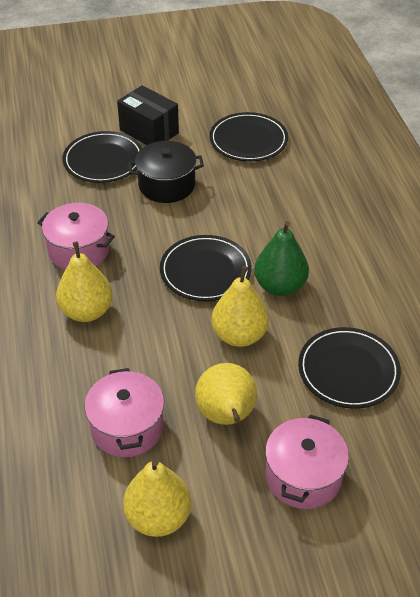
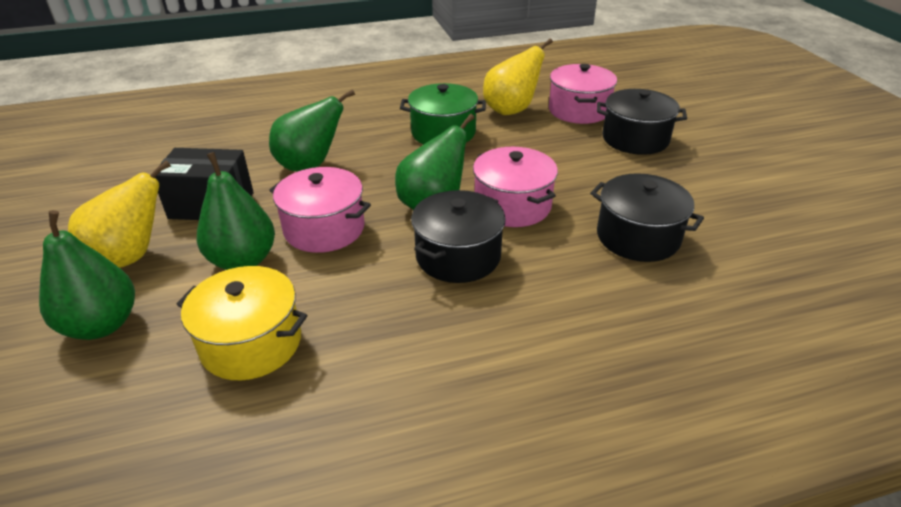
black plate: [63,131,142,183] [160,235,252,301] [209,112,288,161] [298,327,401,409] = 4 -> none = 0
black pot: [128,141,204,203] = 1 -> [411,190,506,283] [590,173,704,262] [597,89,687,155] = 3
green pear: [254,221,309,296] = 1 -> [39,210,135,340] [197,152,275,270] [269,89,355,171] [395,114,475,210] = 4
green pot: none = 0 -> [400,83,486,144] = 1
yellow pear: [56,241,113,322] [123,459,191,537] [195,363,257,425] [211,266,269,347] = 4 -> [68,160,171,268] [483,38,553,115] = 2
yellow pot: none = 0 -> [177,266,307,380] = 1

